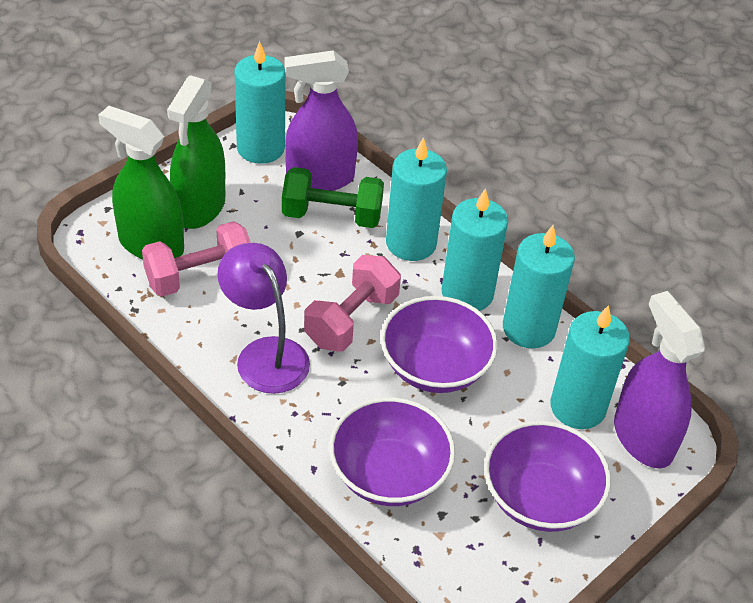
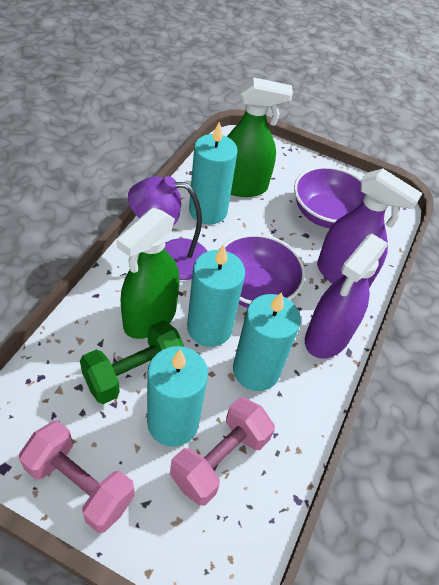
purple bowl: [329,397,455,506] [381,296,498,393] [484,421,611,532] = 3 -> [219,234,306,308] [294,166,365,228] = 2
turquoise candle: [234,41,286,164] [386,137,447,261] [442,188,508,311] [503,225,575,348] [551,305,630,429] = 5 -> [147,346,208,447] [187,244,245,347] [189,121,238,224] [233,292,301,391] = 4

